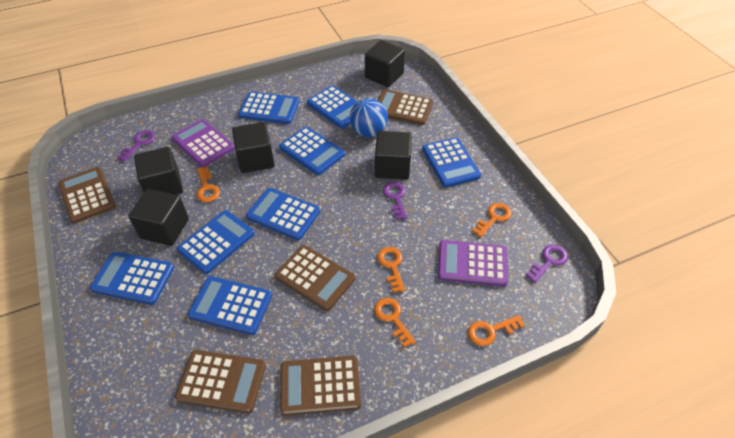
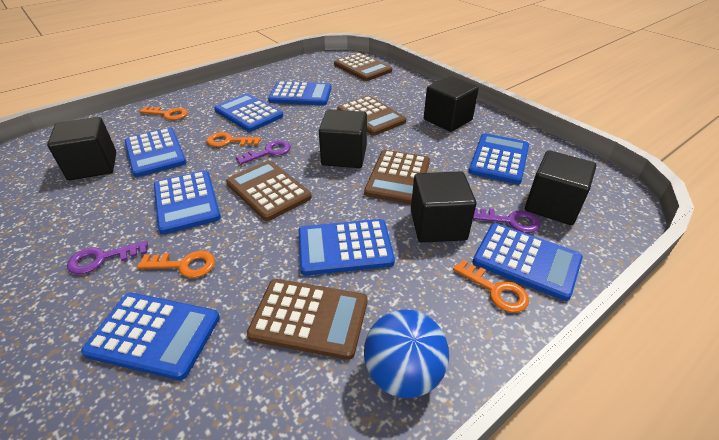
orange key: [197,166,220,202] [374,298,416,348] [377,247,405,293] [468,315,525,346] [472,203,512,237] = 5 -> [137,251,215,278] [139,106,188,120] [207,132,261,147] [453,259,529,312] = 4
purple calculator: [171,119,235,167] [438,240,508,287] = 2 -> none = 0

